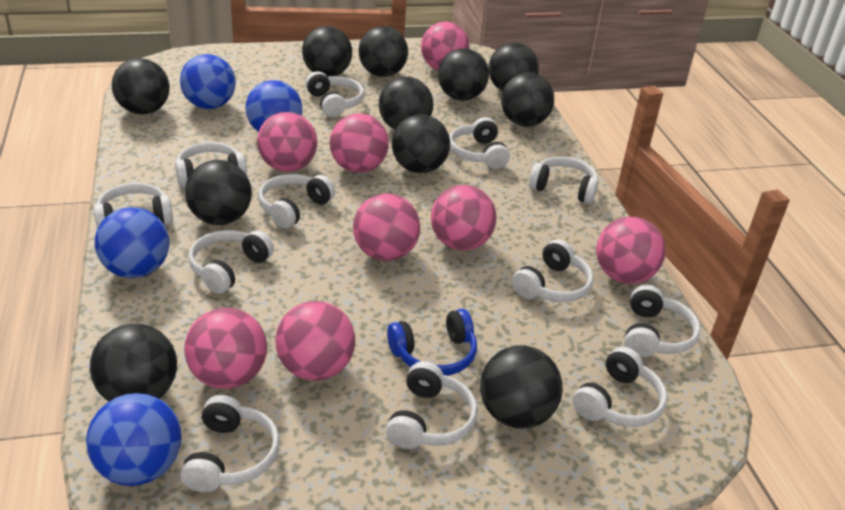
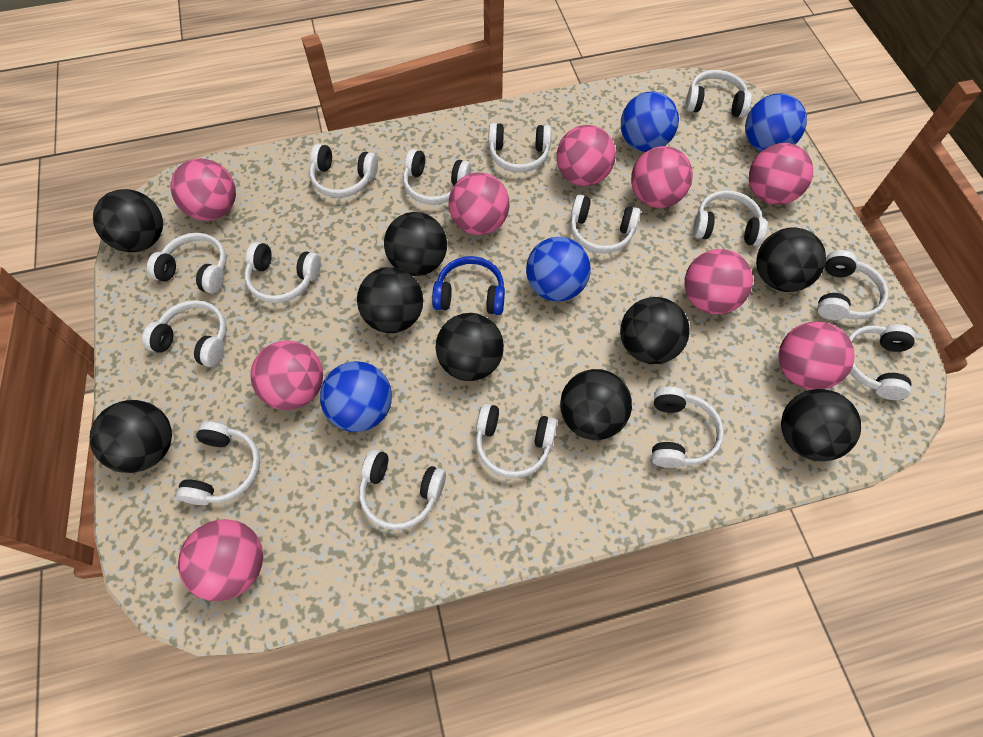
black ball: [90,324,177,401] [112,58,170,114] [185,160,252,225] [302,26,352,77] [359,26,408,77] [379,77,433,130] [392,114,450,173] [438,48,489,101] [480,345,563,429] [489,42,539,91] [501,72,554,127] = 11 -> [90,400,172,473] [93,189,163,252] [357,267,423,333] [384,212,447,276] [436,313,504,381] [560,369,632,440] [620,297,689,364] [756,227,826,292] [781,389,861,461] = 9
pink ball: [184,308,267,389] [257,112,317,172] [275,301,355,381] [330,113,389,173] [353,194,420,261] [421,21,469,70] [431,185,497,251] [596,217,666,284] = 8 -> [170,158,236,221] [178,519,263,601] [250,341,323,410] [449,172,509,235] [557,125,616,186] [631,146,693,208] [684,249,753,314] [749,143,813,205] [778,321,855,390] = 9
white headphones: [94,183,173,229] [175,142,247,188] [180,395,280,492] [188,230,274,294] [258,174,335,229] [305,71,364,117] [386,361,478,449] [449,117,510,169] [512,240,594,302] [529,157,599,204] [573,347,667,427] [624,285,701,357] = 12 -> [142,300,227,367] [147,233,226,294] [176,421,260,505] [245,242,321,303] [309,144,378,198] [359,449,446,530] [403,149,471,205] [476,403,557,478] [488,123,551,173] [570,195,641,254] [652,387,724,468] [686,70,752,118] [693,190,767,246] [817,250,888,320] [848,324,915,400] = 15

